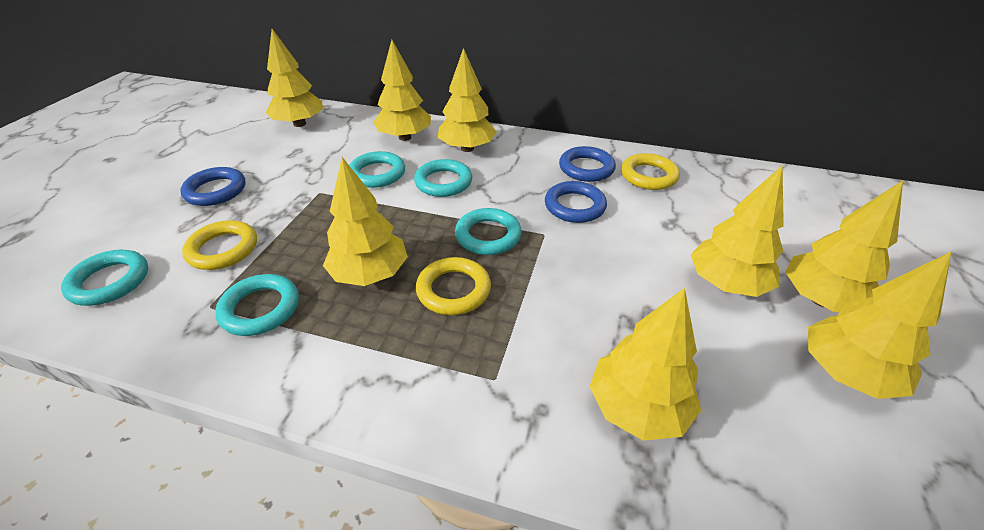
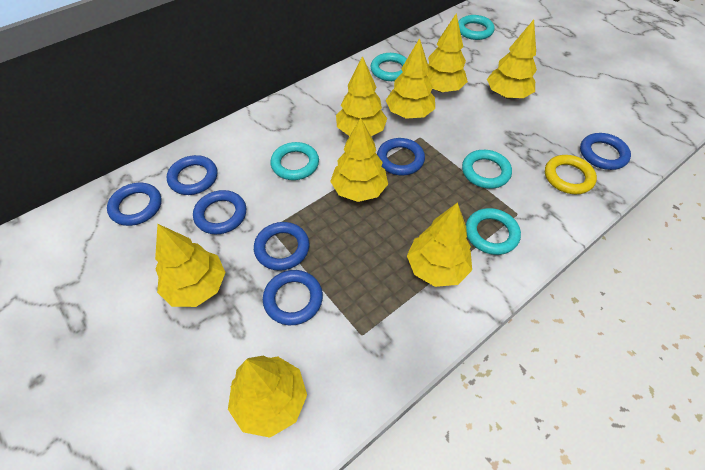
blue ring: [180,167,246,206] [545,181,607,223] [559,146,616,182] = 3 -> [107,183,162,226] [167,155,217,195] [193,190,246,234] [254,222,310,271] [263,270,323,325] [377,138,425,175] [580,133,631,170] = 7
yellow ring: [182,220,257,270] [416,257,491,315] [621,153,680,190] = 3 -> [545,155,597,194] = 1

